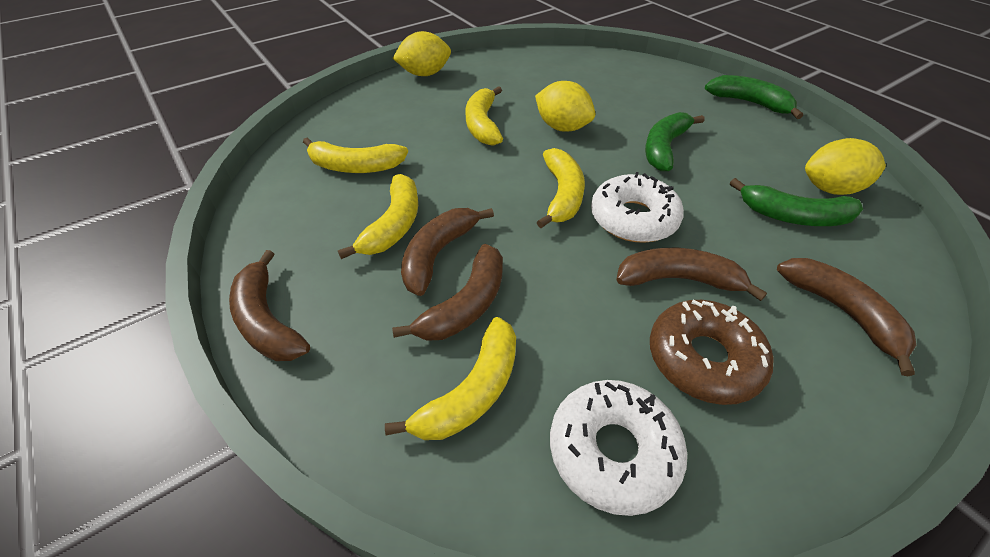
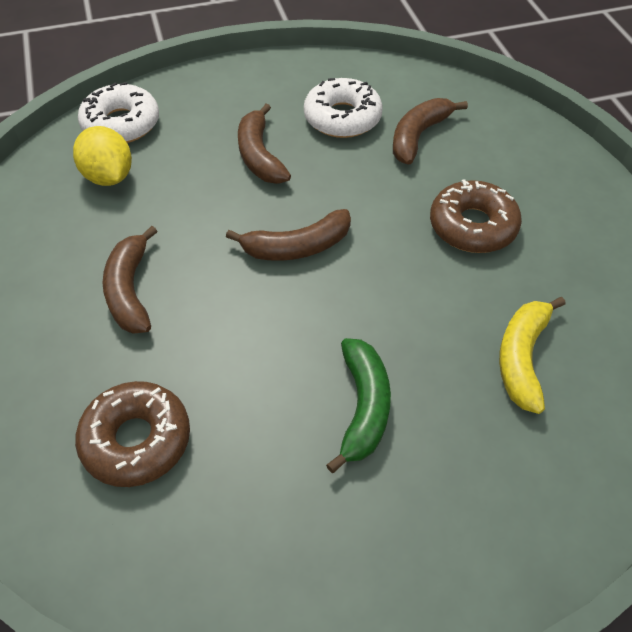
brown banana: [229,250,310,361] [392,244,503,341] [401,208,494,296] [616,248,767,301] [777,258,916,376] = 5 -> [102,226,157,334] [226,209,351,261] [238,103,291,184] [393,98,468,165] = 4
brown donut: [650,300,773,405] = 1 -> [75,381,190,487] [430,179,522,253] = 2
green banana: [645,112,705,171] [705,75,803,119] [730,178,863,226] = 3 -> [326,338,391,473] = 1
yellow banana: [303,138,408,173] [338,174,418,259] [385,317,516,440] [465,86,503,146] [537,148,585,228] = 5 -> [499,297,566,414] = 1
yellow lemon: [392,31,451,76] [535,81,596,132] [805,138,886,195] = 3 -> [73,126,132,186] = 1

